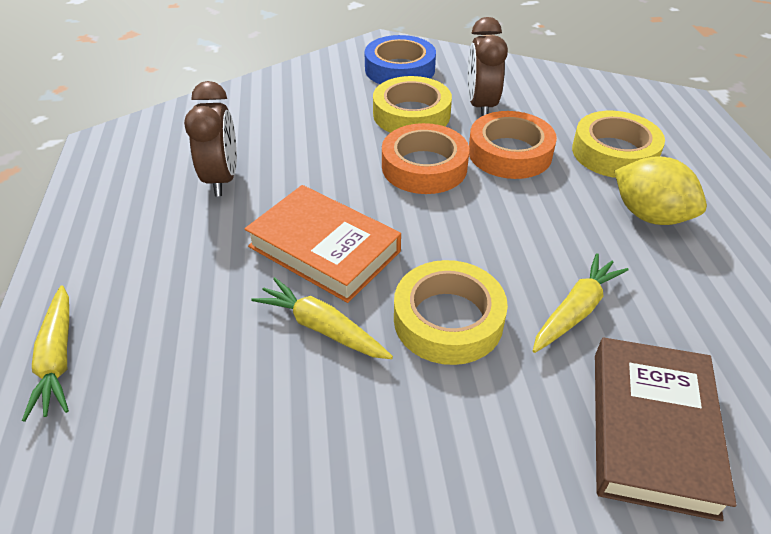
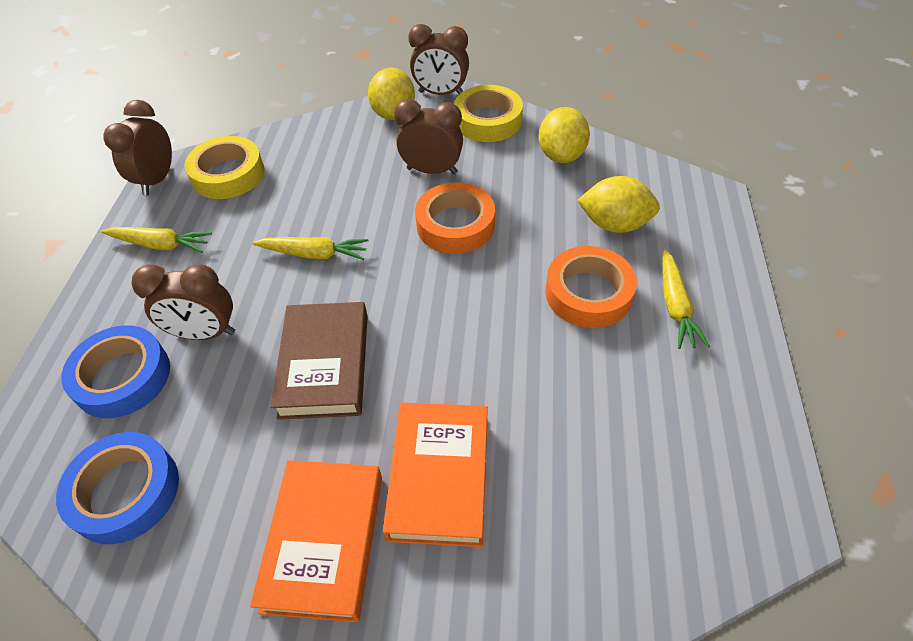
blue tape: [365,35,436,84] = 1 -> [56,432,179,544] [61,325,170,418] = 2
brown clock: [184,81,237,196] [468,17,508,116] = 2 -> [103,100,172,195] [132,264,235,340] [394,99,463,174] [408,24,469,95] = 4
orange book: [245,185,401,303] = 1 -> [250,460,382,622] [383,402,488,547] = 2
yellow lemon: [615,156,707,225] = 1 -> [368,68,415,120] [538,107,590,163] [577,176,660,233] = 3
yellow tape: [373,76,452,133] [394,260,508,365] [572,111,665,178] = 3 -> [184,136,264,199] [454,85,523,142] = 2

